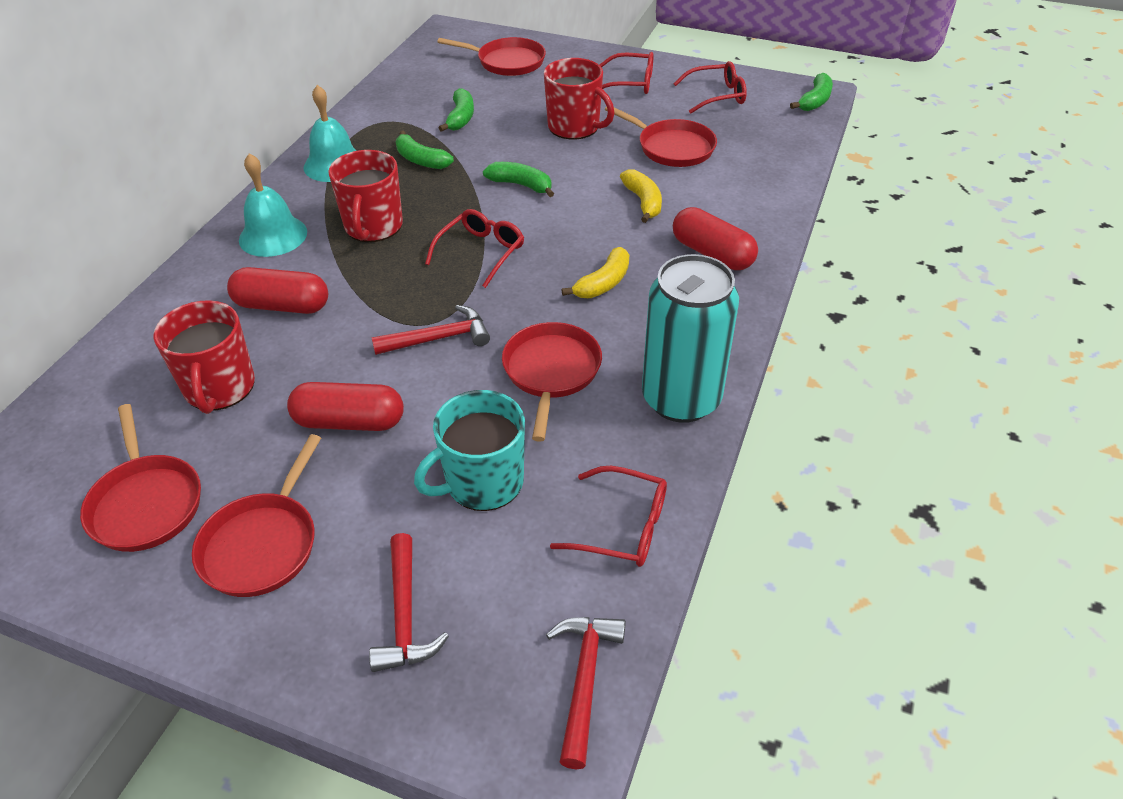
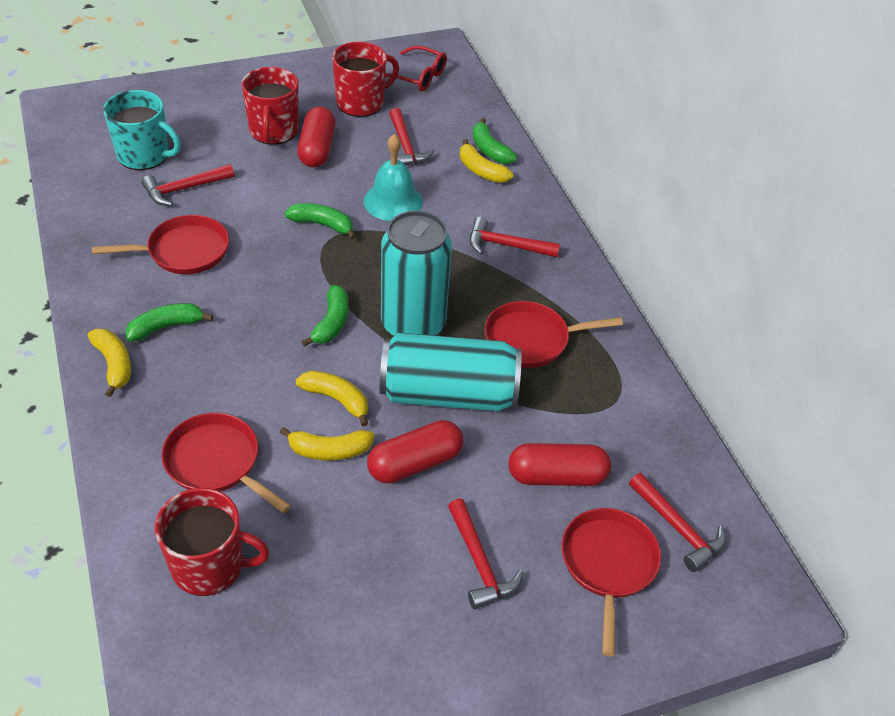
red glasses: [425,209,524,288] [550,466,667,567] [599,52,654,94] [673,61,747,114] = 4 -> [385,45,447,91] = 1
red hammer: [369,533,449,672] [371,305,490,355] [546,617,626,769] = 3 -> [142,164,234,206] [389,108,434,166] [448,499,523,609] [470,217,560,258] [629,473,726,572] = 5
red pan: [80,404,201,552] [192,434,321,597] [437,37,546,76] [502,322,602,442] [605,106,717,167] = 5 -> [92,215,229,274] [161,413,291,514] [484,301,623,368] [561,508,661,656] = 4
turquoise bell: [239,153,307,257] [304,85,357,182] = 2 -> [364,134,423,221] = 1
turquoise can: [642,254,739,423] = 1 -> [380,332,522,411] [381,211,452,336] = 2
yellow banana: [562,247,629,298] [620,169,662,223] = 2 -> [88,328,131,397] [280,427,374,461] [296,370,368,426] [460,139,513,183] = 4

